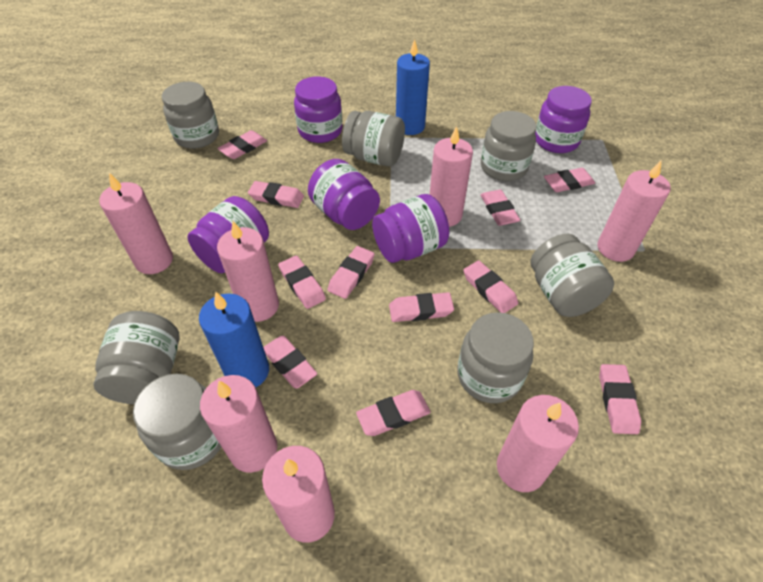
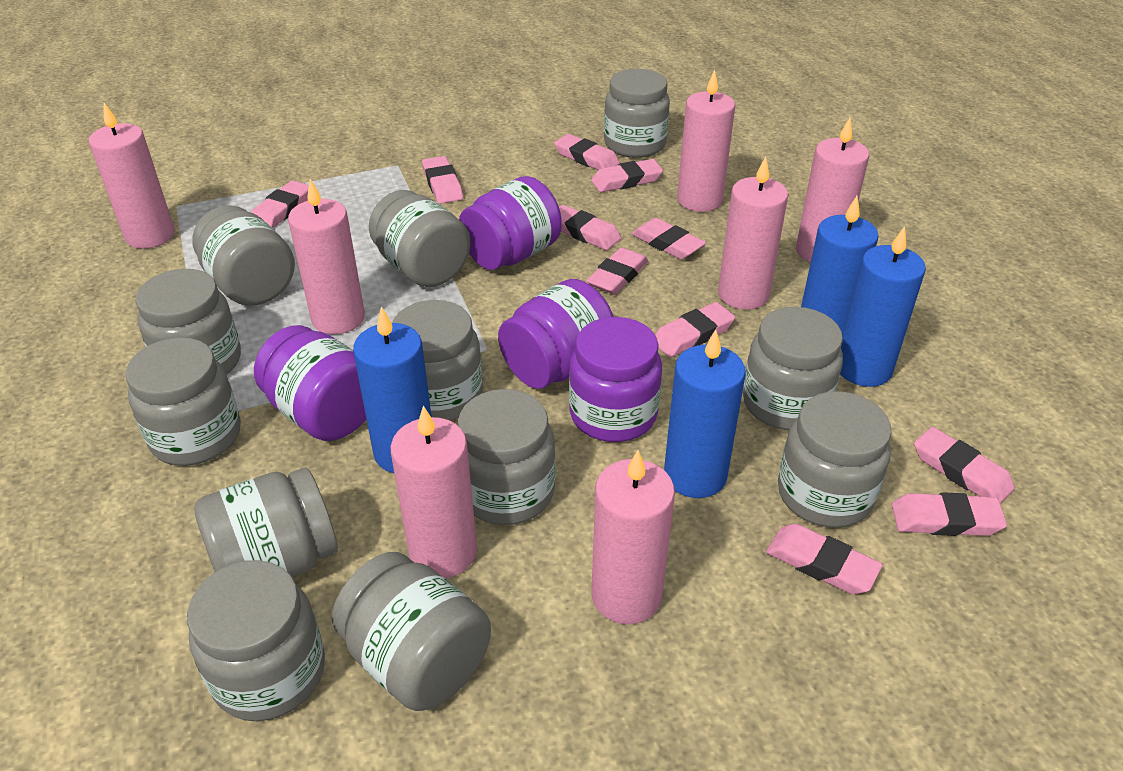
blue candle: [199,291,269,387] [396,39,430,135] = 2 -> [353,307,432,473] [664,330,746,498] [801,196,879,334] [840,226,926,387] = 4
grey jar: [93,311,180,404] [133,374,221,470] [162,82,219,149] [342,111,405,167] [457,312,534,403] [481,111,537,181] [530,234,614,317] = 7 -> [125,337,241,466] [135,269,241,375] [187,560,325,721] [192,205,295,306] [194,468,338,577] [332,552,491,711] [369,190,470,287] [392,300,483,421] [458,389,556,525] [604,69,670,158] [743,307,843,430] [778,391,891,528] = 12
purple jar: [187,196,269,273] [294,76,343,143] [308,159,380,230] [372,194,449,263] [535,86,592,153] = 5 -> [254,325,366,441] [459,176,562,270] [498,279,614,389] [569,317,662,442] = 4

